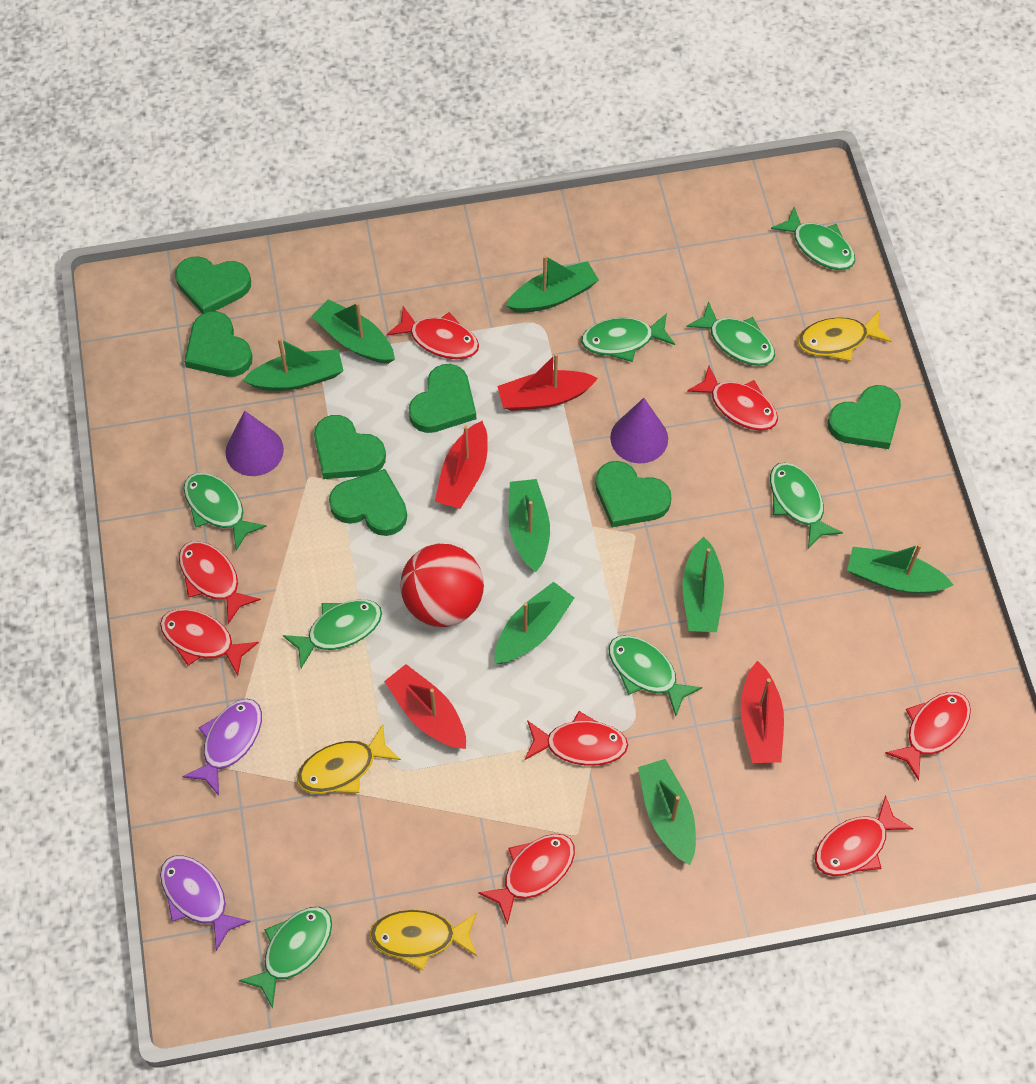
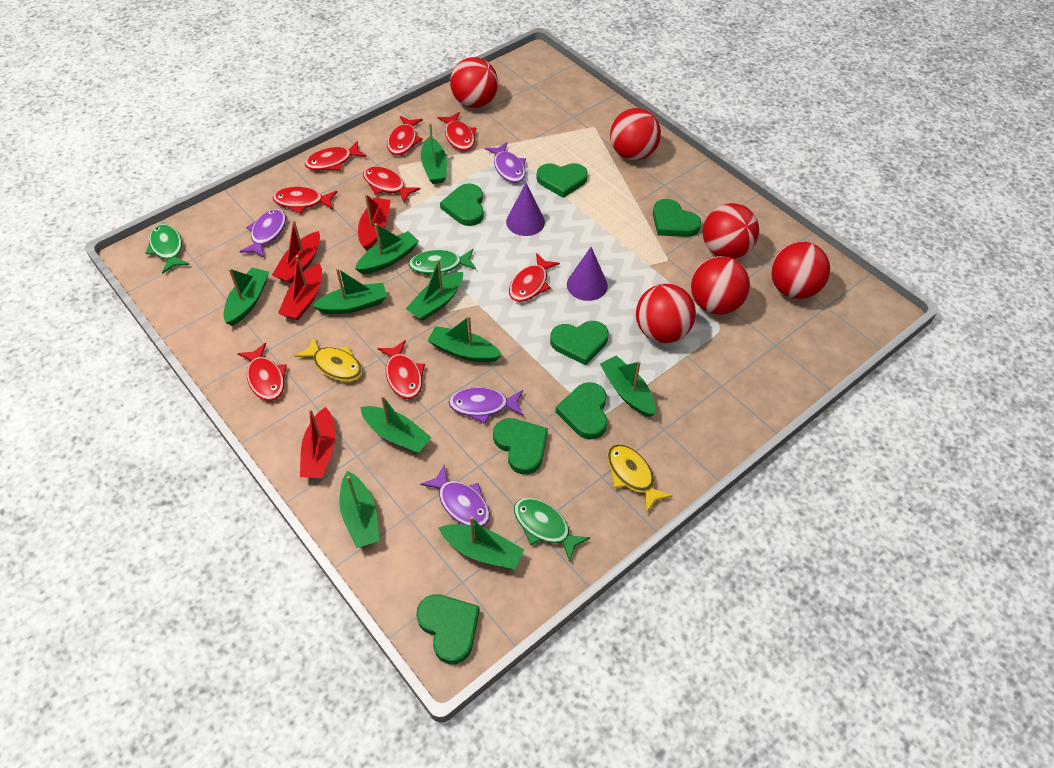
green boat: [243,338,344,391] [312,299,395,364] [494,581,574,664] [506,255,599,313] [508,479,550,572] [638,759,696,865] [682,536,724,632] [847,544,954,593] = 8 -> [223,267,269,326] [312,268,387,314] [339,471,380,548] [355,223,419,274] [360,395,432,454] [406,259,463,321] [421,123,447,184] [427,316,502,362] [438,516,524,570] [600,355,655,417] = 10
green fish: [184,473,267,551] [239,907,332,1008] [283,600,382,668] [581,313,675,362] [609,635,702,716] [686,301,775,366] [770,462,843,549] [771,207,855,270] = 8 -> [145,224,190,274] [409,249,476,277] [514,498,590,562] = 3
purple fish: [160,855,251,951] [182,699,262,795] = 2 -> [239,209,286,258] [420,464,490,527] [449,387,523,424] [485,142,526,183] = 4
red ball: [400,544,484,627] = 1 -> [450,57,498,108] [610,108,661,160] [636,284,696,343] [691,256,750,315] [703,203,759,259] [771,241,830,299] = 6
yellow fish: [297,725,401,794] [369,910,477,971] [798,311,891,361] = 3 -> [295,337,363,382] [607,445,672,512] = 2

